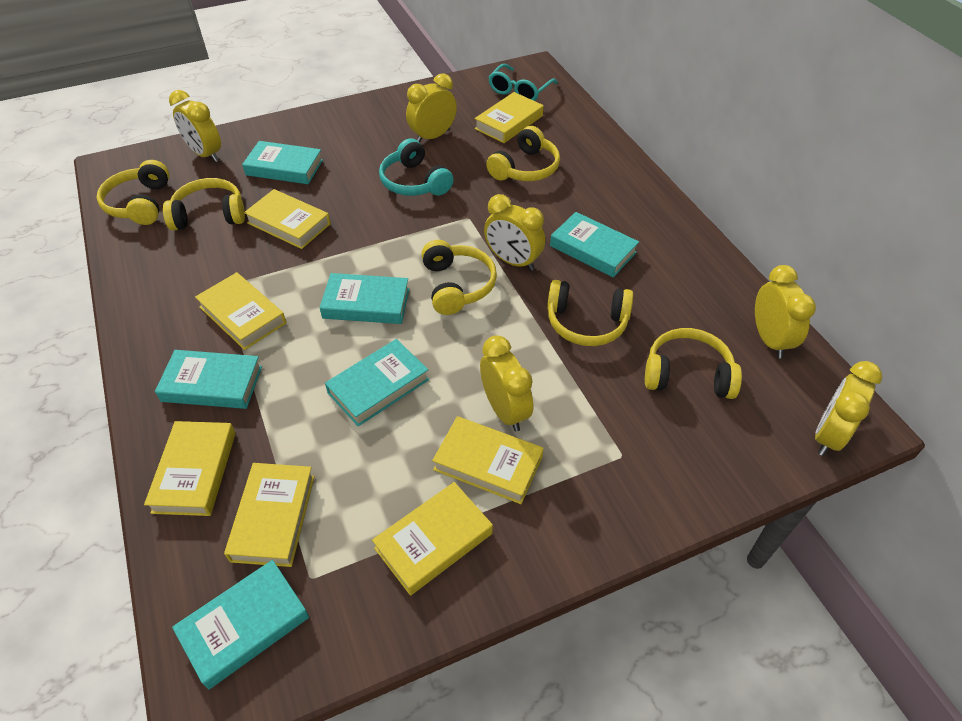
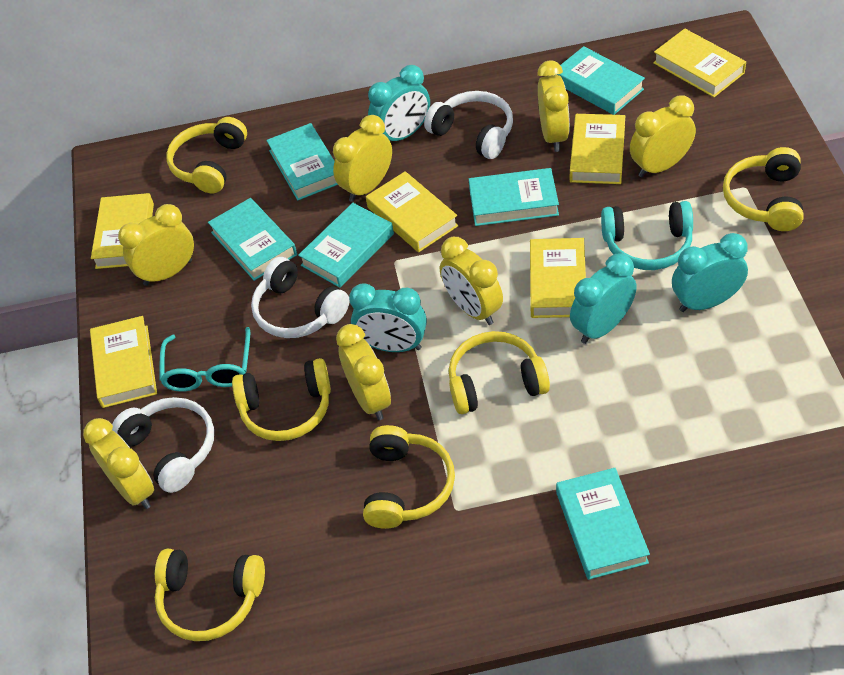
turquoise clock: none = 0 -> [349,283,427,352] [368,65,430,141] [570,253,637,344] [672,233,748,312] = 4
white headphones: none = 0 -> [112,397,214,493] [251,257,350,338] [424,91,513,159] = 3
yellow book: [144,421,236,516] [195,272,286,350] [224,463,315,567] [244,189,331,249] [372,482,493,596] [432,416,544,504] [474,92,544,143] = 7 -> [90,316,157,408] [91,193,154,269] [366,171,458,252] [530,238,586,318] [570,114,625,184] [653,29,746,97] = 6
yellow clock: [169,90,221,162] [406,73,457,142] [480,335,533,431] [484,194,545,271] [755,265,816,359] [815,361,882,456] = 6 -> [83,418,154,509] [118,204,194,286] [333,115,392,202] [336,324,391,420] [440,237,503,325] [537,61,570,152] [630,95,696,178] = 7

